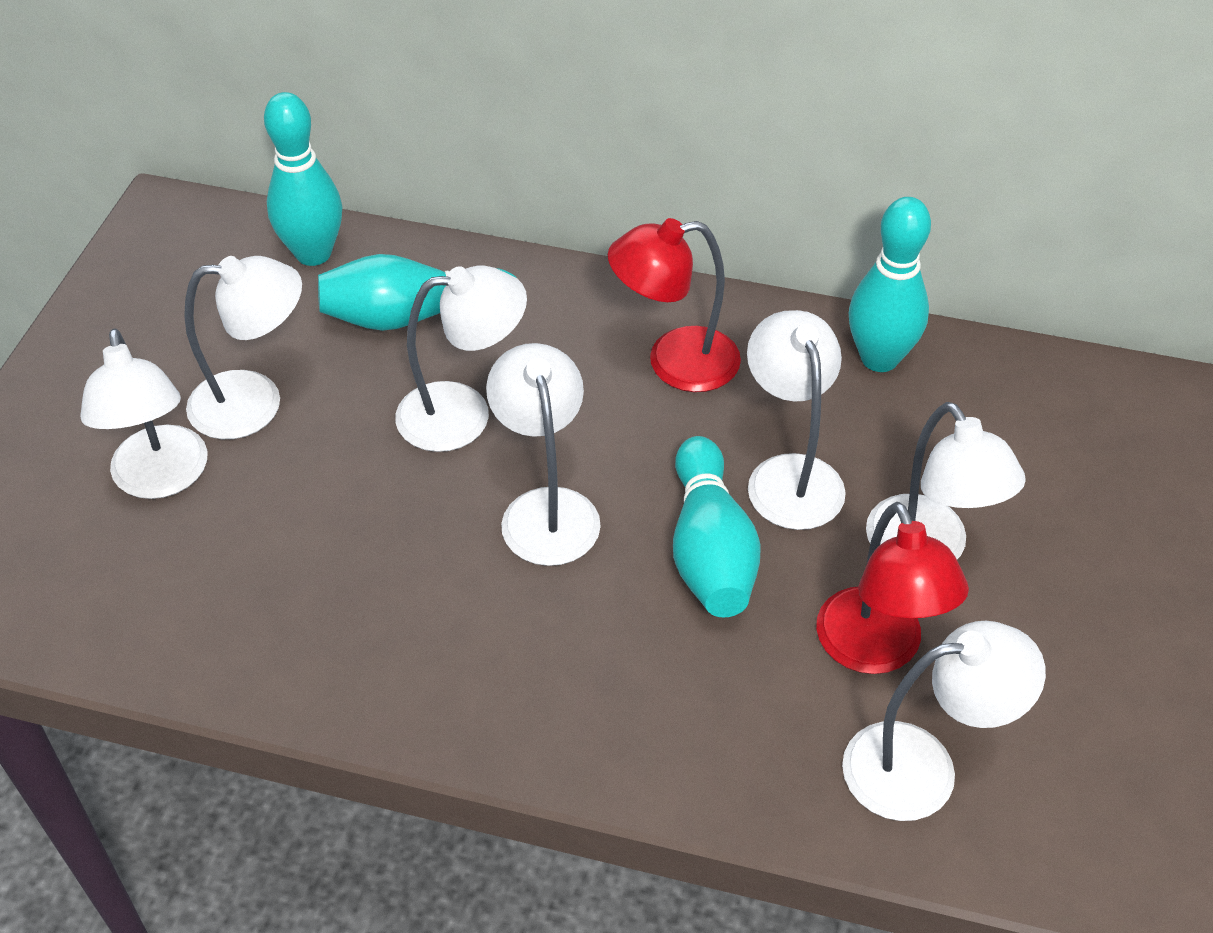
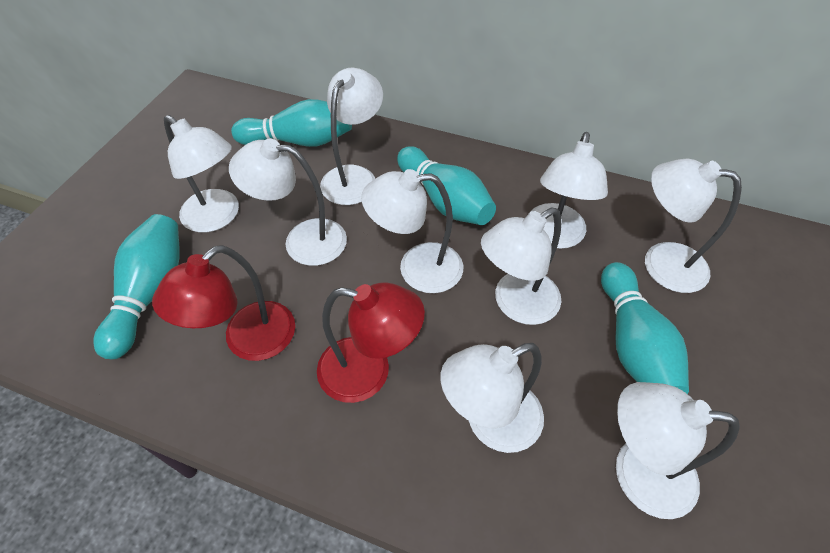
white lamp: [80,328,207,499] [184,256,302,439] [395,265,527,452] [486,343,601,566] [747,310,846,530] [842,621,1046,821] [866,402,1026,559] = 7 -> [164,115,239,233] [229,139,347,266] [320,67,383,205] [361,169,463,293] [440,343,544,453] [481,208,562,325] [530,132,608,249] [616,382,740,519] [645,159,742,293] = 9

